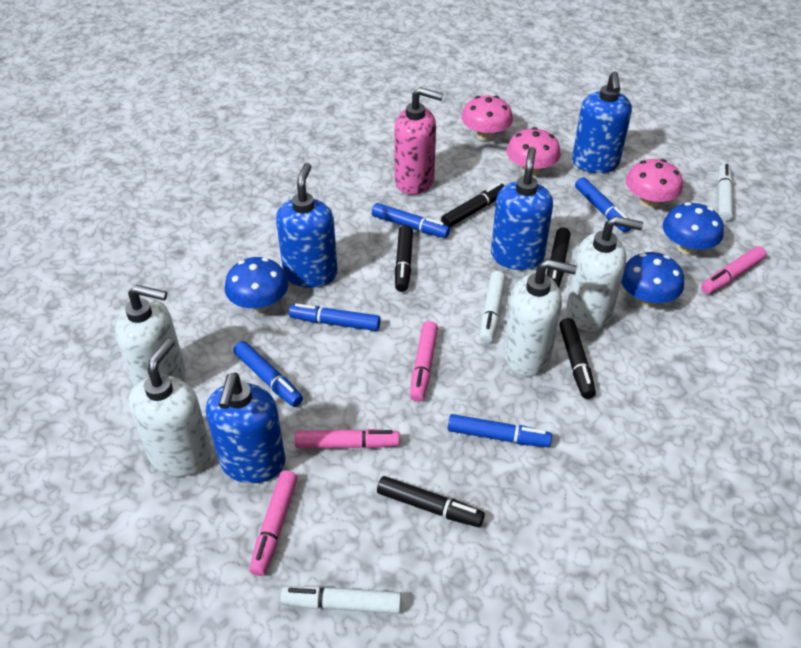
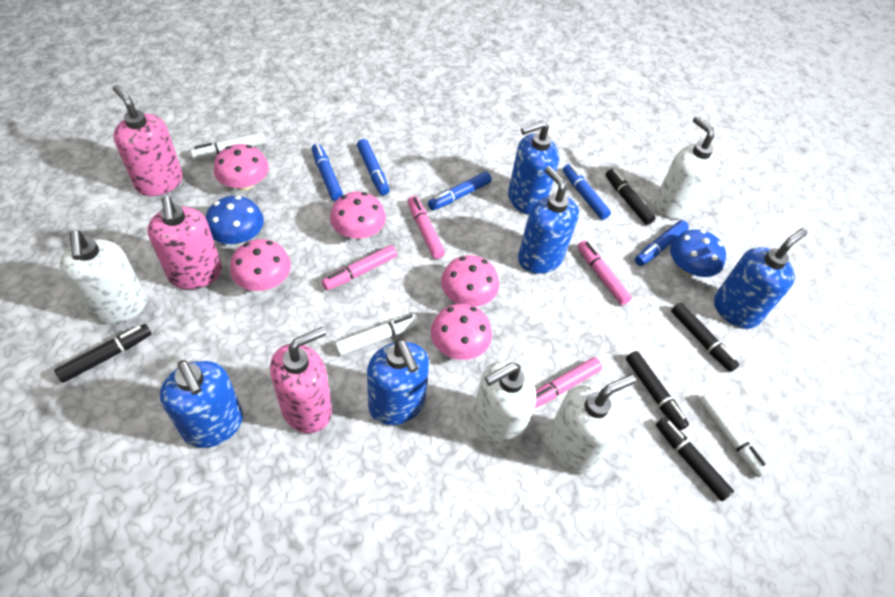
blue mushroom: [225,257,288,312] [621,252,684,307] [663,202,724,255] = 3 -> [206,196,264,245] [670,230,726,277] = 2
blue soap dispenser: [206,373,286,483] [276,163,338,288] [491,147,553,270] [572,71,632,173] = 4 -> [160,360,243,448] [367,339,429,425] [508,120,559,215] [518,166,579,274] [714,228,807,329] = 5
pink mushroom: [461,96,513,141] [507,127,561,176] [626,159,683,208] = 3 -> [214,144,269,191] [230,239,291,291] [330,192,386,239] [431,304,492,360] [441,255,499,307] = 5
pink soap dispenser: [394,87,443,195] = 1 -> [113,85,183,196] [147,196,222,289] [270,327,332,433] = 3

